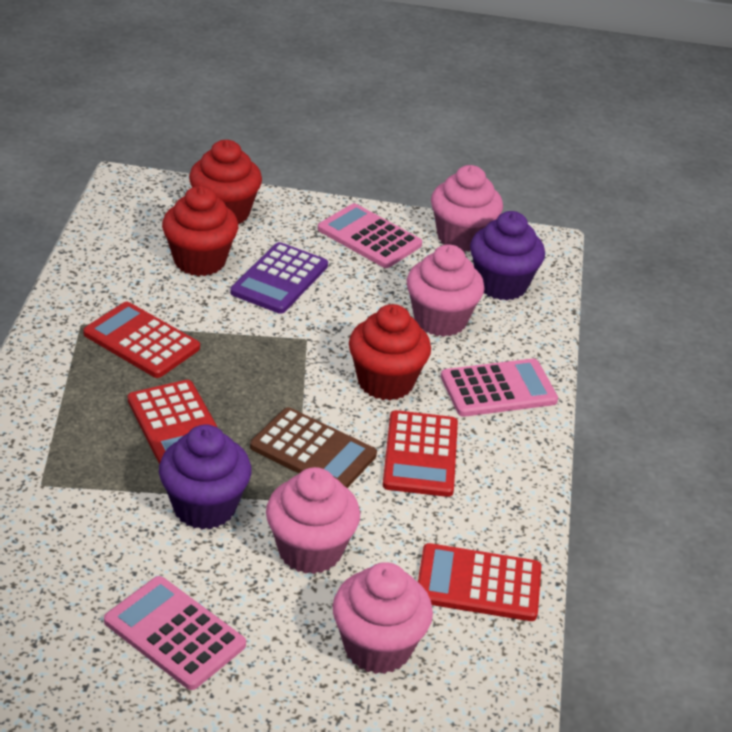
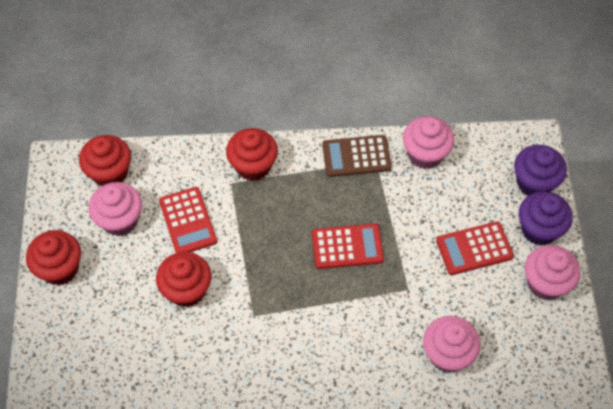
pink calculator: [104,576,246,690] [318,203,422,268] [441,359,558,417] = 3 -> none = 0
purple calculator: [230,242,328,314] = 1 -> none = 0
red calculator: [83,302,200,378] [128,380,218,464] [383,410,458,497] [418,543,541,621] = 4 -> [159,187,217,253] [312,224,384,269] [436,221,514,275] = 3
red cupcake: [162,186,238,276] [189,140,262,225] [349,304,431,400] = 3 -> [26,230,81,285] [79,135,131,186] [156,252,211,307] [226,128,278,181] = 4

